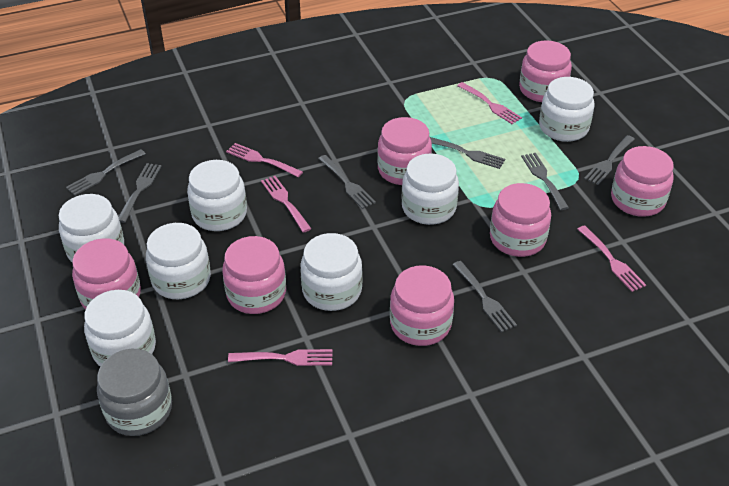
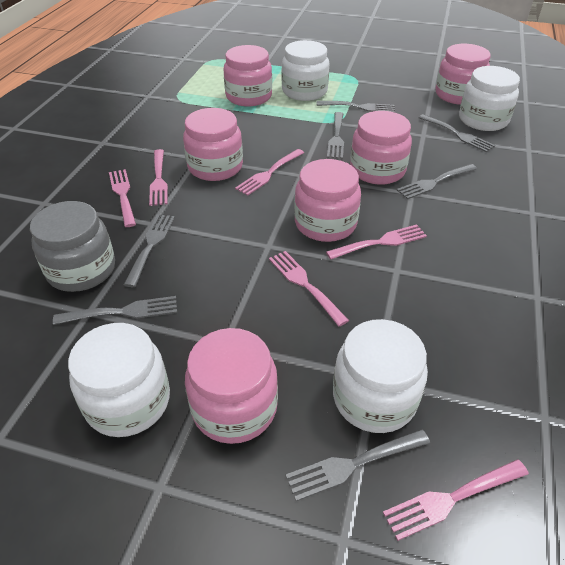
pink fork: [226,143,303,177] [228,349,332,366] [261,176,312,233] [457,82,522,124] [577,225,646,292] = 5 -> [109,169,136,227] [149,149,168,206] [235,149,304,196] [269,251,349,326] [326,225,427,260] [383,459,529,541] = 6
pink jar: [72,238,141,309] [222,236,286,314] [377,117,432,185] [390,265,454,346] [490,183,551,257] [519,41,572,102] [611,146,674,217] = 7 -> [183,108,243,181] [185,328,278,444] [223,45,272,106] [294,159,361,242] [350,111,412,185] [436,44,491,105] = 6
white jar: [58,194,124,263] [84,290,156,367] [146,223,211,299] [187,160,247,231] [300,233,363,311] [401,153,459,225] [539,77,595,142] = 7 -> [68,323,170,437] [282,40,329,101] [333,319,428,433] [459,66,520,131] = 4

